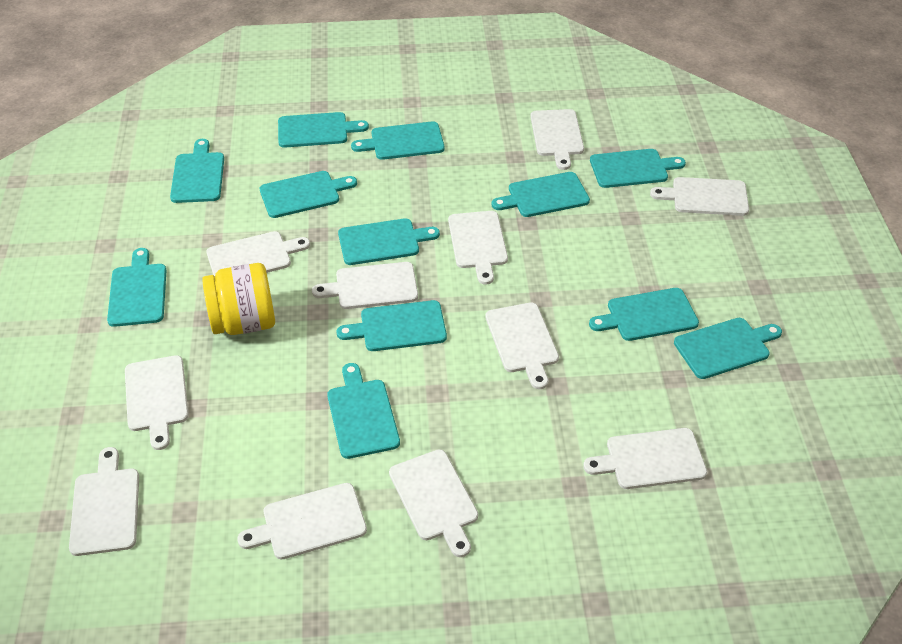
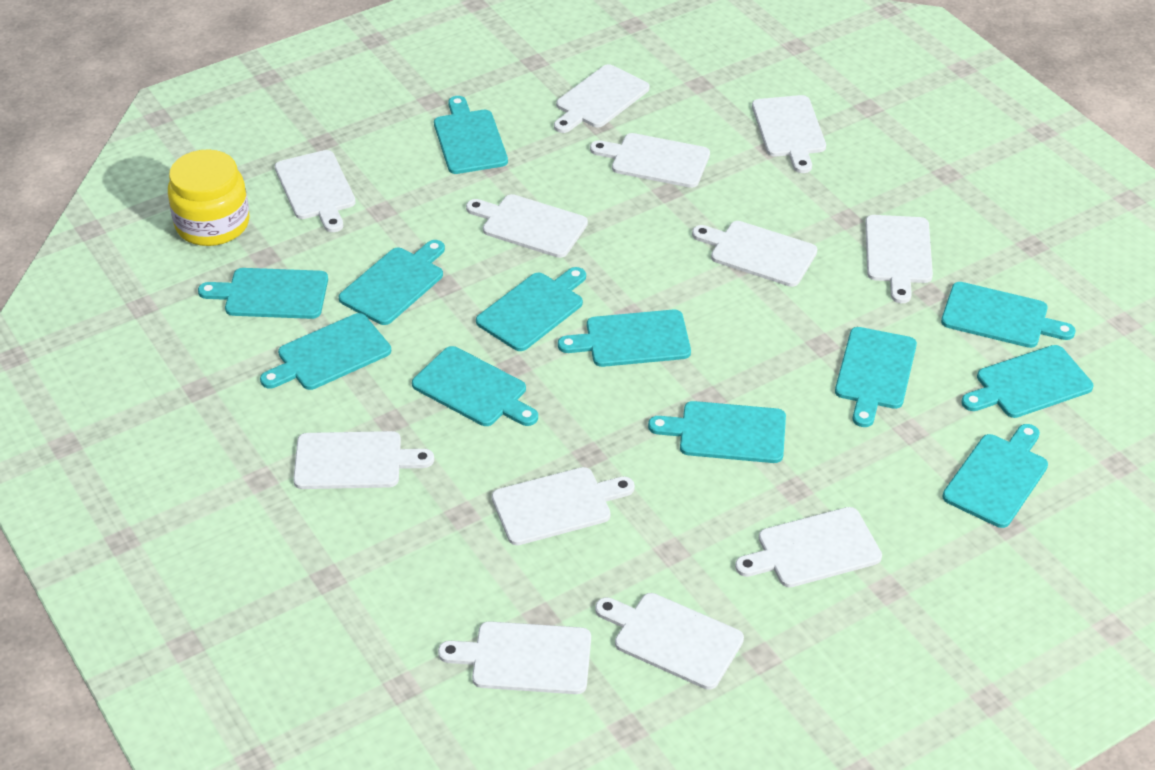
white cutting board: [69,447,139,556] [125,355,189,450] [206,231,310,276] [237,483,367,559] [312,262,418,309] [389,450,478,557] [448,211,508,285] [485,302,559,389] [530,109,584,170] [583,428,707,489] [650,177,749,216] = 11 -> [275,150,356,232] [293,431,434,489] [438,621,591,694] [466,194,588,258] [492,467,635,545] [554,64,650,133] [590,133,710,188] [595,593,744,690] [692,221,817,287] [735,507,882,587] [752,95,826,173] [865,215,933,303] = 12

